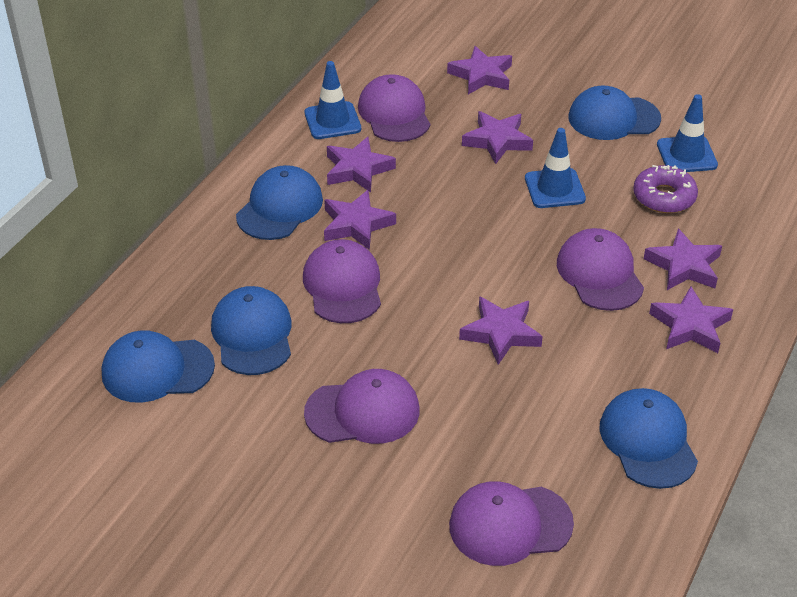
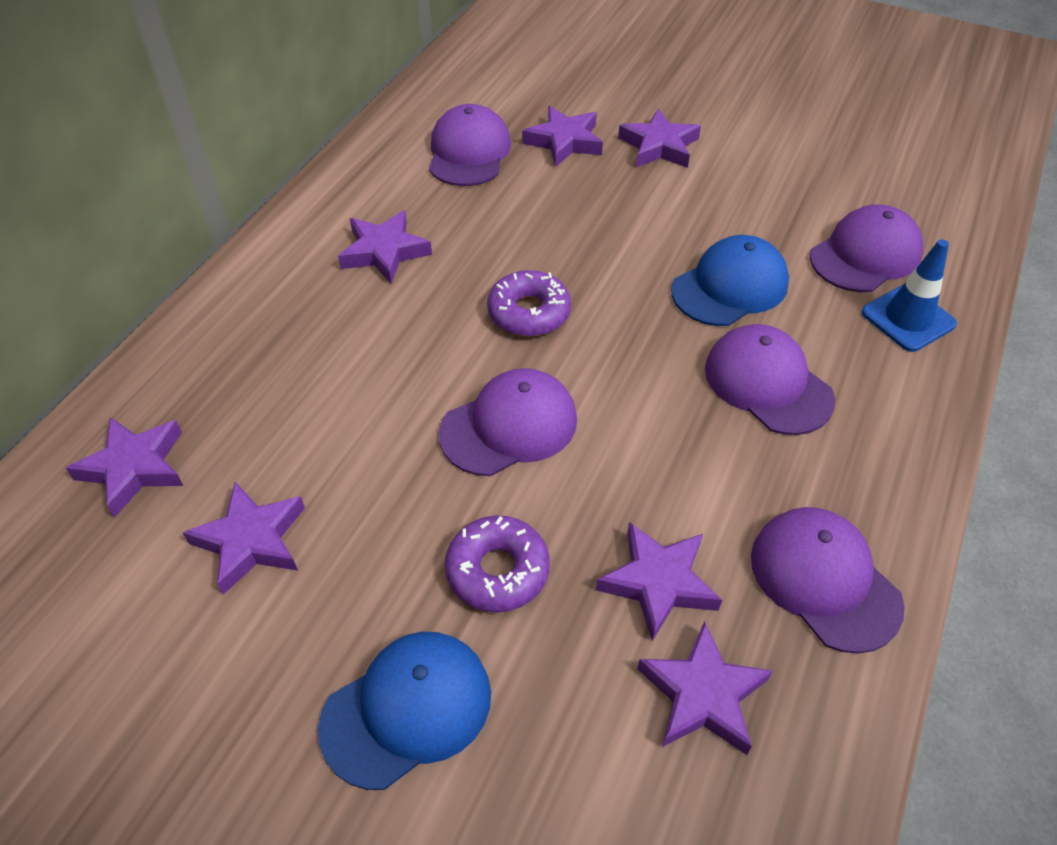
blue cap: [102,330,215,403] [211,286,292,375] [236,165,323,240] [569,86,661,140] [599,388,698,489] = 5 -> [318,632,491,790] [671,235,789,326] = 2
blue traffic cone: [305,61,361,139] [525,128,586,208] [657,94,718,172] = 3 -> [862,239,957,352] = 1
purple donut: [633,165,698,213] = 1 -> [445,515,550,612] [487,270,571,337] = 2

